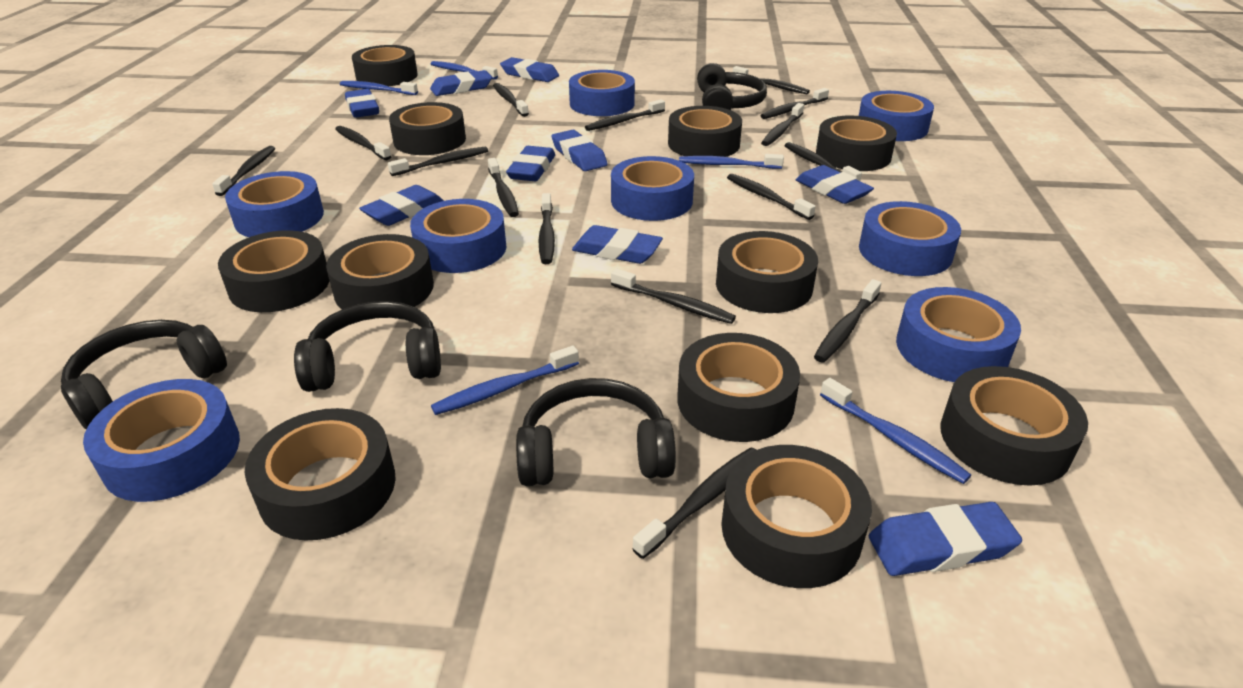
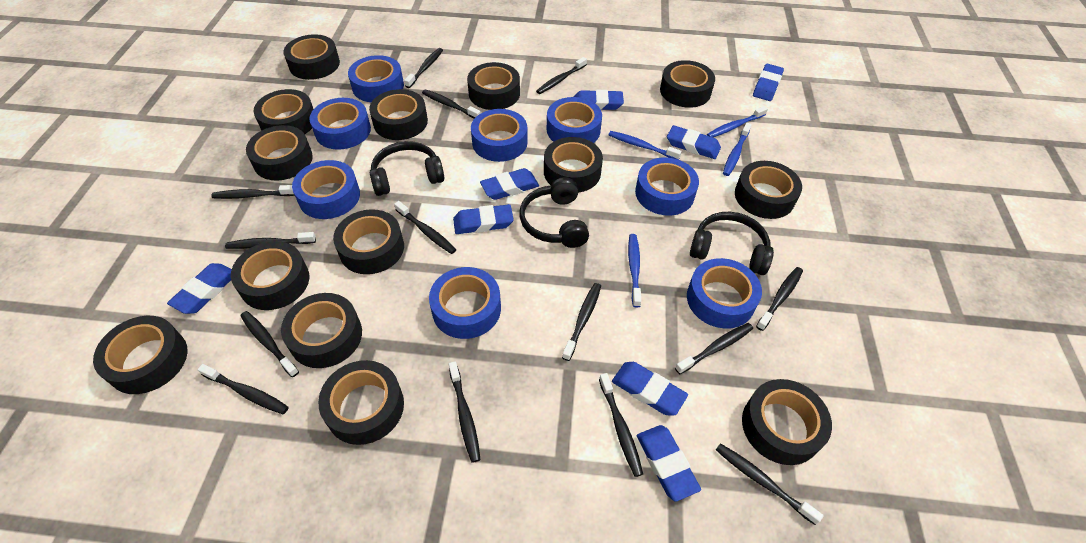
black headphones: [61,320,227,429] [294,301,441,392] [516,378,676,486] [697,63,767,110] = 4 -> [370,141,444,196] [520,177,589,248] [690,212,774,275] = 3
black tape: [218,230,330,312] [245,408,396,541] [326,234,434,309] [352,45,418,86] [389,102,466,155] [668,106,742,157] [677,333,800,442] [716,231,818,313] [721,445,872,588] [816,116,897,171] [940,366,1088,486] = 11 -> [93,316,188,394] [231,241,309,310] [246,125,313,181] [253,89,313,134] [281,293,362,368] [283,34,340,80] [318,360,404,445] [333,209,404,274] [369,89,428,140] [467,62,520,110] [544,137,603,193] [660,60,715,108] [735,161,802,219] [742,379,832,465] = 14
black toothbrush: [212,146,275,196] [335,126,392,160] [388,146,488,176] [488,158,519,217] [493,83,529,117] [539,193,555,264] [585,99,665,131] [611,268,736,324] [632,447,756,559] [727,174,816,220] [733,66,810,94] [760,88,829,119] [761,103,804,146] [784,142,862,181] [814,279,881,362] = 15 -> [197,364,289,414] [212,185,295,199] [225,232,316,249] [240,311,299,377] [394,201,456,254] [404,48,443,88] [422,89,481,119] [449,361,481,463] [536,57,587,94] [562,283,601,361] [599,373,643,477] [675,323,753,374] [716,443,824,525] [756,267,803,331] = 14
blue eraser: [345,89,379,118] [359,185,444,226] [430,70,492,96] [500,57,559,82] [506,146,555,181] [551,130,608,171] [572,225,663,264] [796,165,874,204] [869,502,1022,576] = 9 -> [167,263,232,314] [453,204,514,234] [480,168,539,200] [574,90,624,110] [612,362,688,416] [637,425,701,502] [667,125,721,159] [753,64,784,101] = 8
blue toothbrush: [340,81,418,95] [431,61,498,80] [431,346,579,415] [679,154,784,169] [820,378,971,484] = 5 -> [608,131,682,160] [628,234,641,307] [707,106,768,137] [723,123,752,176] = 4

